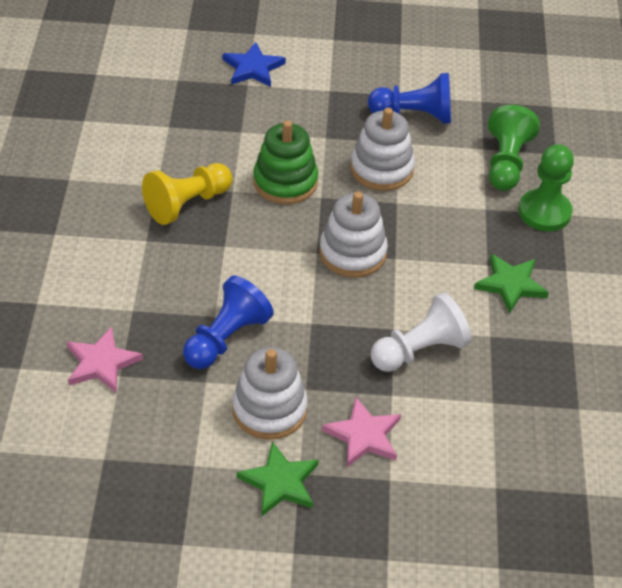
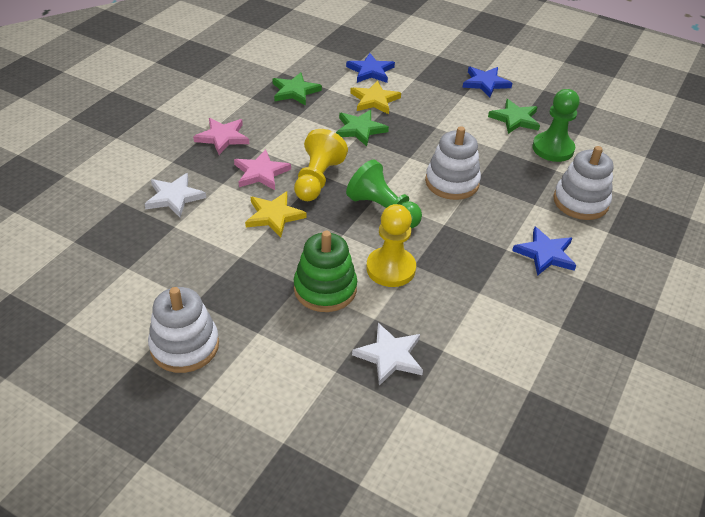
blue pawn: [183,276,274,369] [368,73,451,124] = 2 -> none = 0
blue star: [223,42,286,87] = 1 -> [346,53,395,83] [462,67,512,98] [512,227,577,276] = 3
green star: [237,442,319,517] [474,254,549,314] = 2 -> [273,72,322,106] [336,110,389,146] [488,99,540,134] = 3
white pawn: [371,292,471,372] = 1 -> none = 0
white star: none = 0 -> [145,173,206,217] [352,323,423,386] = 2
yellow pawn: [142,163,232,225] = 1 -> [294,129,348,201] [366,204,416,287] = 2
yellow star: none = 0 -> [245,191,307,237] [350,81,401,114] = 2

